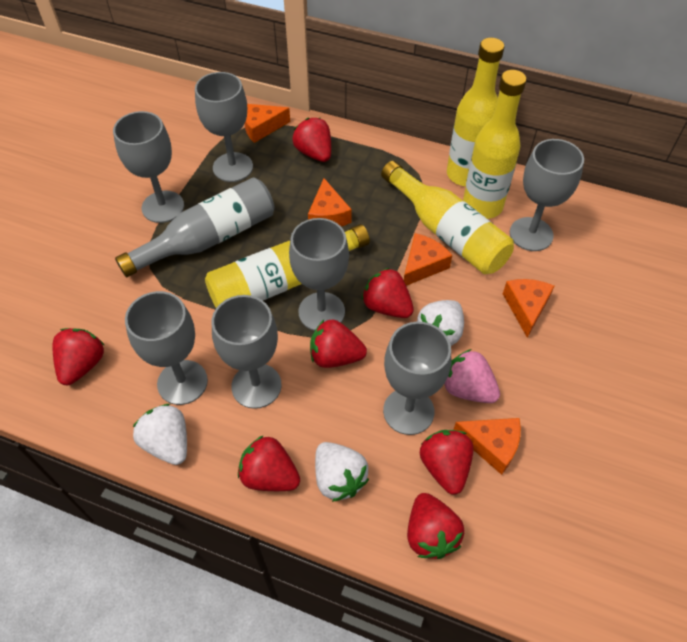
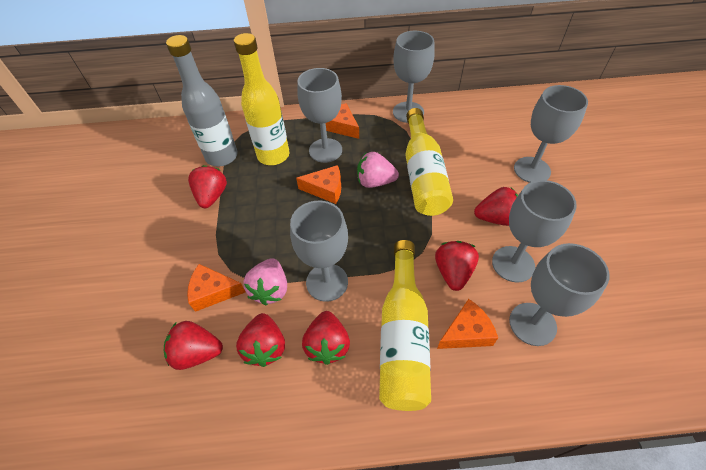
grey goblet: [113,111,184,223] [125,291,208,405] [195,72,253,182] [212,295,282,409] [289,218,349,331] [383,322,451,435] [510,139,584,251] = 7 -> [290,200,348,302] [297,68,342,163] [393,31,435,123] [492,180,577,283] [509,243,610,346] [514,85,588,183] = 6
orange cheese: [244,104,290,143] [308,178,352,226] [404,233,452,286] [453,418,521,475] [503,279,554,338] = 5 -> [187,264,245,312] [296,165,341,204] [326,103,359,139] [437,299,498,349] = 4
pink strawberry: [444,349,500,403] = 1 -> [243,258,287,305] [357,152,399,188] = 2
red strawberry: [53,328,104,385] [238,436,300,491] [293,118,331,162] [310,320,367,368] [362,268,414,318] [407,493,464,559] [420,430,474,495] = 7 -> [164,321,223,370] [188,165,227,208] [236,313,285,367] [302,311,350,365] [435,241,479,291] [474,187,518,226] = 6
white strawberry: [133,404,187,465] [315,442,369,502] [417,300,464,346] = 3 -> none = 0
yellow bottle: [205,224,370,308] [381,161,514,274] [447,38,504,186] [463,70,527,219] = 4 -> [234,33,289,165] [379,240,431,411] [405,108,453,216] = 3

